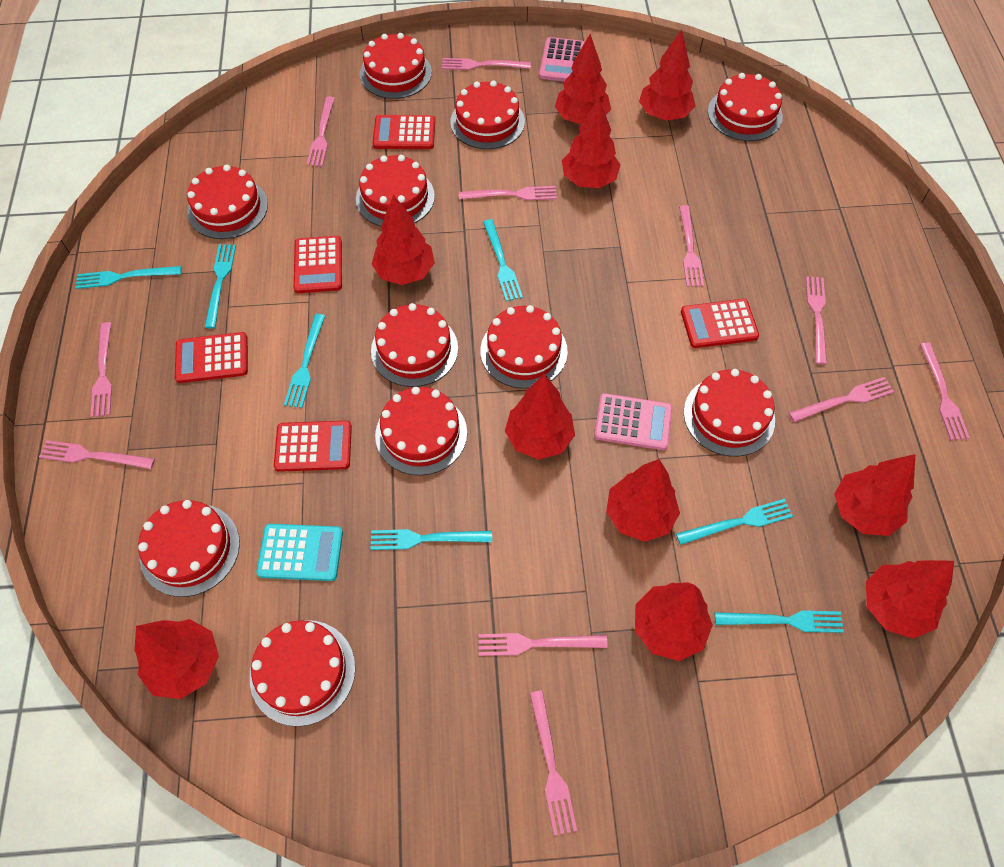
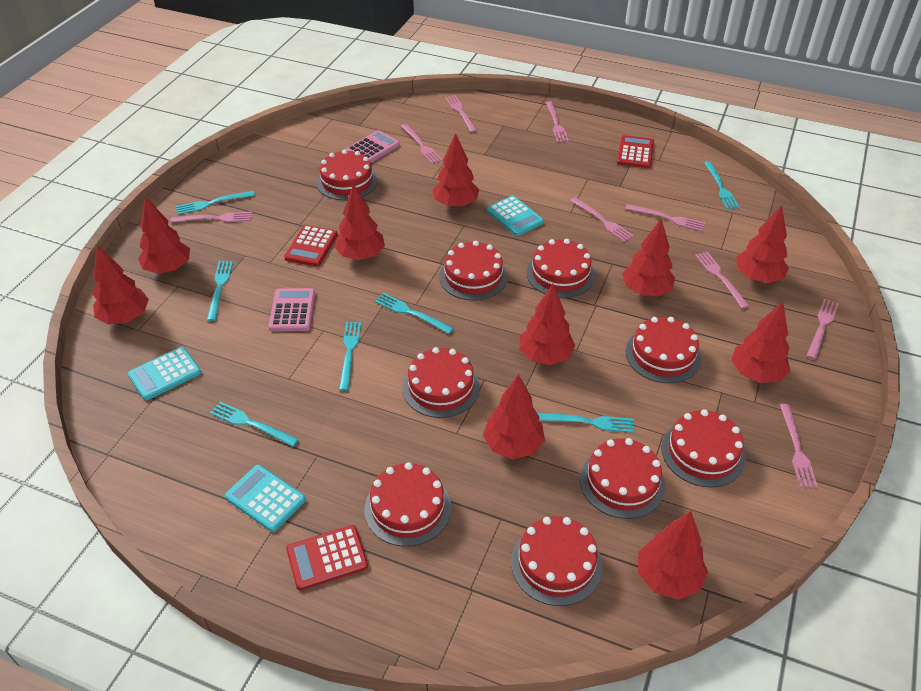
pink fork: [39,440,155,469] [90,322,112,417] [307,96,335,167] [442,58,531,70] [459,186,557,200] [479,633,608,656] [530,690,577,836] [679,205,704,287] [789,377,894,422] [806,276,827,365] [920,342,970,440] = 11 -> [170,212,252,223] [401,124,442,164] [445,95,477,132] [546,101,569,142] [570,197,634,242] [625,204,705,231] [695,252,749,309] [780,404,818,488] [807,299,839,360] = 9
red cake: [138,500,240,597] [187,165,268,239] [250,620,355,727] [356,155,435,226] [360,33,432,99] [371,303,458,387] [375,387,467,476] [450,80,525,149] [480,305,568,389] [683,369,775,457] [708,73,783,141] = 11 -> [316,149,378,200] [365,462,451,547] [403,347,480,418] [439,241,508,301] [511,516,602,606] [527,239,595,298] [580,438,665,519] [625,317,701,383] [661,409,745,487] = 9
red calculator: [175,332,248,383] [274,421,352,472] [294,236,342,293] [373,115,435,149] [681,299,759,348] = 5 -> [284,225,338,267] [286,525,368,591] [617,135,654,168] = 3
turquoise calculator: [256,524,343,581] = 1 -> [128,347,201,400] [225,465,306,532] [486,196,544,236] = 3

